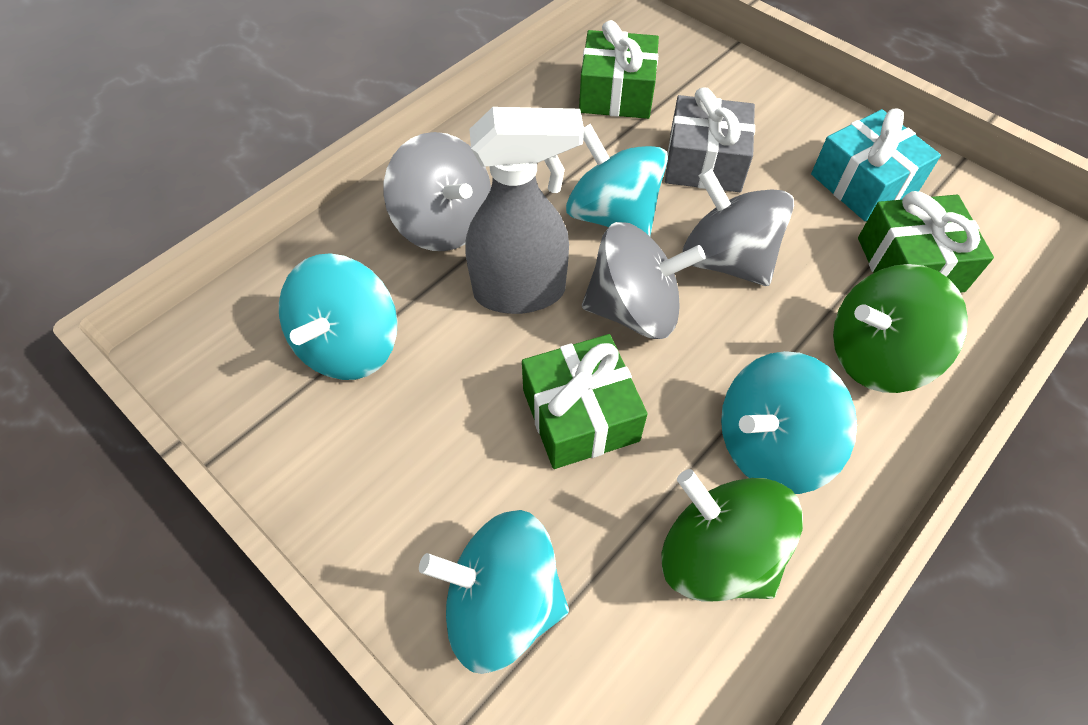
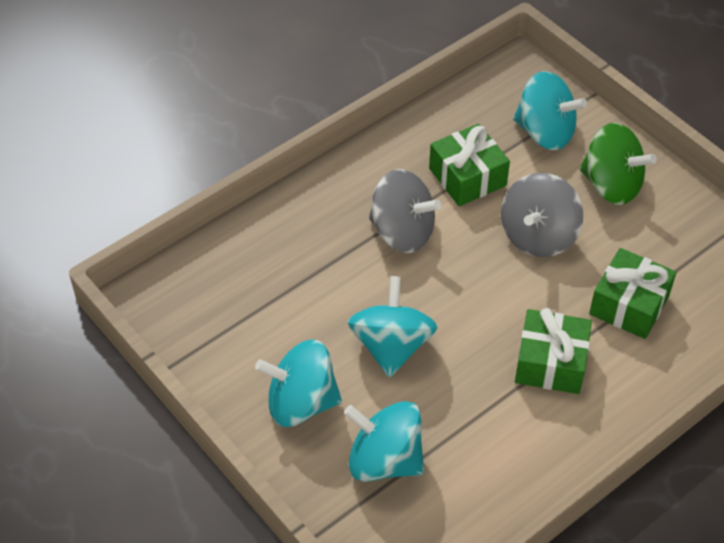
green spinning top: [662,469,803,602] [833,264,968,393] = 2 -> [580,123,657,205] = 1
grey gift: [665,87,755,192] = 1 -> none = 0
grey spinning top: [384,132,491,251] [582,222,705,339] [683,168,794,286] = 3 -> [369,169,441,253] [501,173,583,257] = 2
grey spray bottle: [465,107,584,314] = 1 -> none = 0
turquoise gift: [811,108,941,221] = 1 -> none = 0

